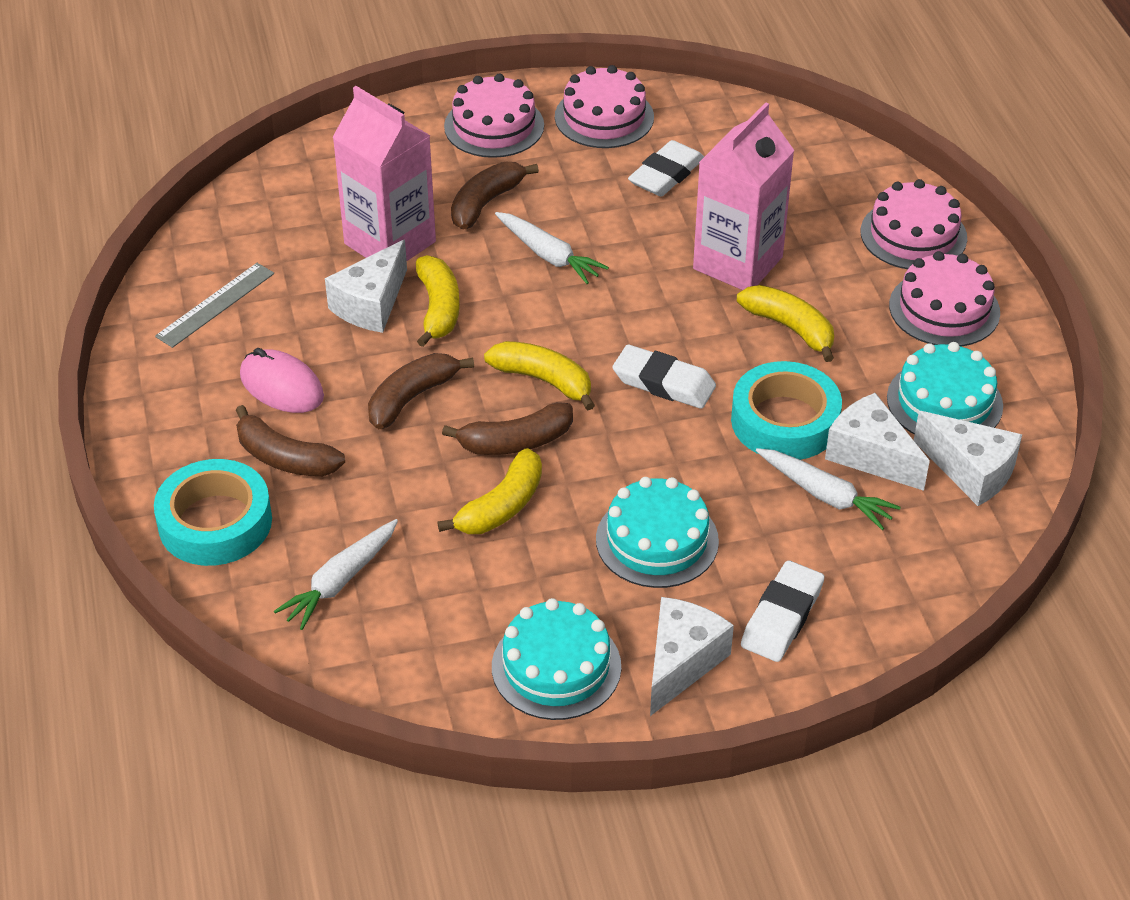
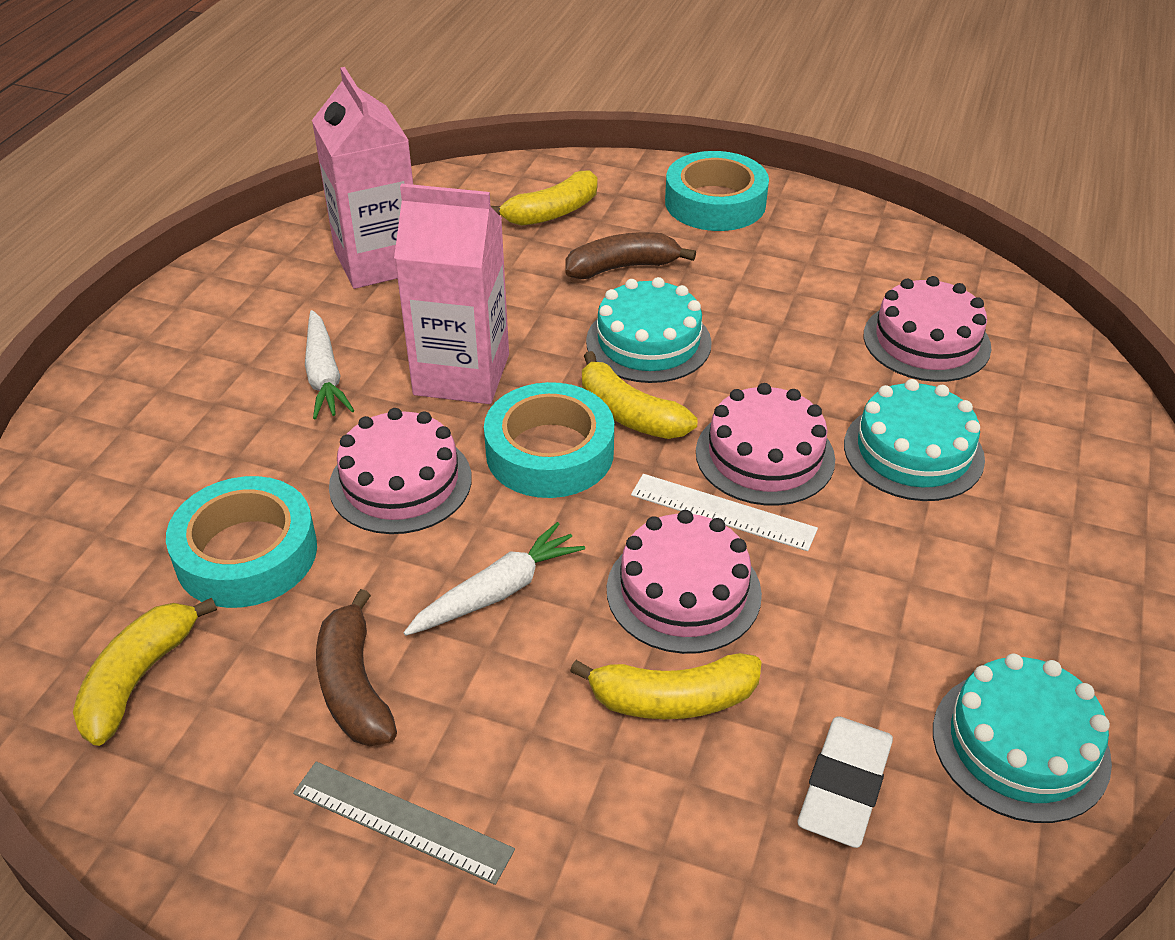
brown banana: [236,405,345,477] [368,353,474,429] [442,402,573,455] [451,162,539,229] = 4 -> [316,589,397,746] [565,232,696,279] = 2
pink mouse: [240,348,324,413] = 1 -> none = 0
turquoise tape: [154,459,272,566] [731,361,842,460] = 2 -> [166,476,317,608] [484,382,614,498] [665,151,769,231] = 3
white carrot: [274,519,398,630] [495,212,609,284] [756,448,901,530] = 3 -> [305,310,355,419] [404,522,585,636] = 2
white cheese: [325,240,407,333] [650,597,734,716] [825,393,930,491] [914,411,1022,506] = 4 -> none = 0
white eraser: [612,345,716,409] [628,140,704,196] [741,561,824,662] = 3 -> [798,716,893,848] = 1
white ruler: none = 0 -> [631,474,818,551] = 1

